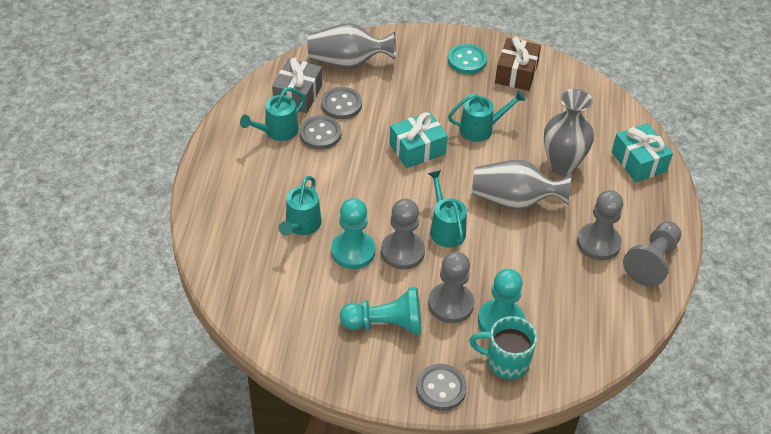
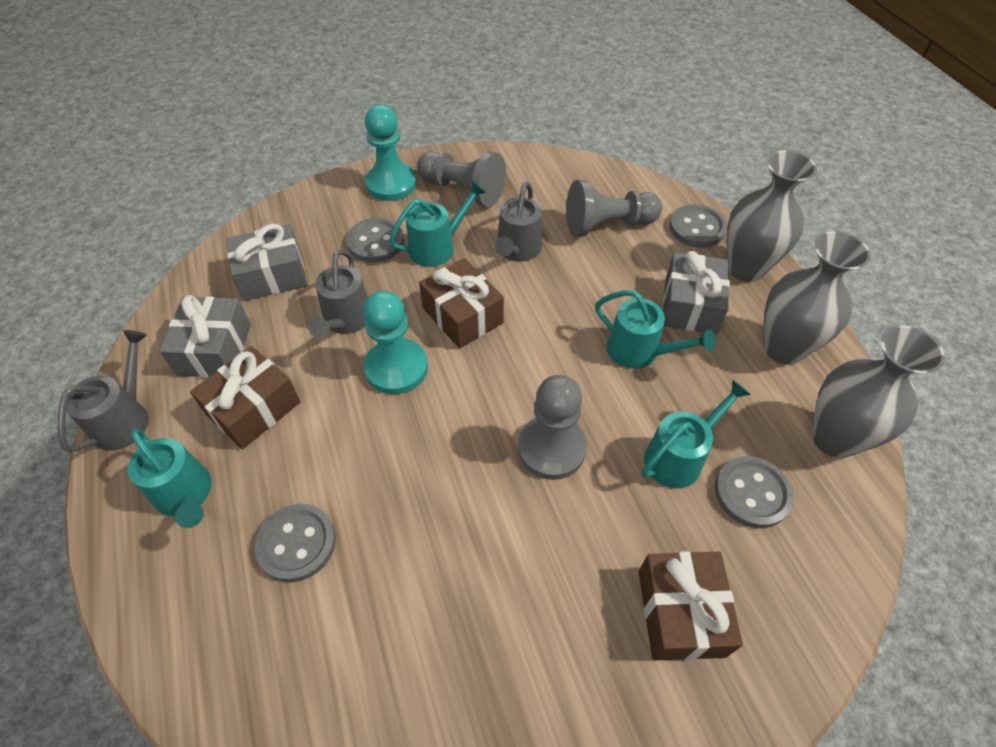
brown gift: [495,37,541,91] = 1 -> [190,346,301,449] [419,258,504,348] [638,551,743,661] = 3
grey button: [299,116,341,149] [321,87,362,119] [416,364,467,411] = 3 -> [255,504,336,582] [346,218,404,263] [669,204,727,248] [715,456,794,528] = 4
grey gift: [272,58,322,113] = 1 -> [159,295,251,378] [226,224,307,301] [663,251,730,334] = 3
grey pawn: [381,199,425,270] [428,252,474,323] [577,190,623,260] [623,221,681,287] = 4 -> [417,151,506,207] [518,375,587,480] [566,180,662,237] = 3
grey watering can: none = 0 -> [58,330,149,453] [308,249,368,338] [495,181,542,262] = 3
turquoise button: [448,44,487,74] = 1 -> none = 0
turquoise gift: [389,112,448,168] [612,123,673,182] = 2 -> none = 0
turquoise mug: [469,316,537,380] = 1 -> none = 0
turquoise pawn: [331,198,375,269] [340,287,421,335] [478,269,525,332] = 3 -> [363,291,428,394] [365,105,417,201] = 2

